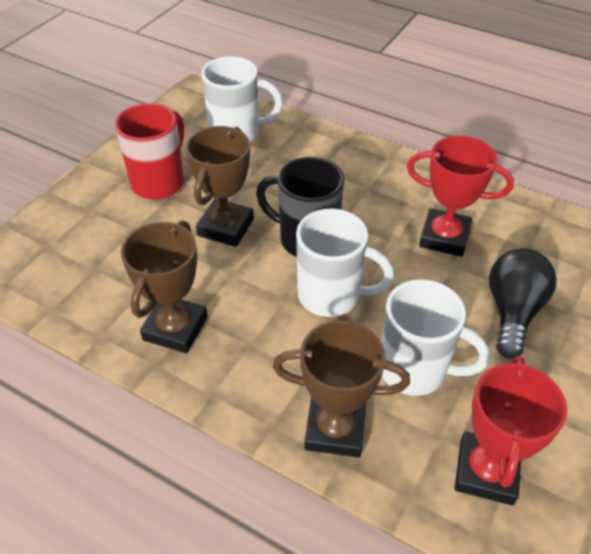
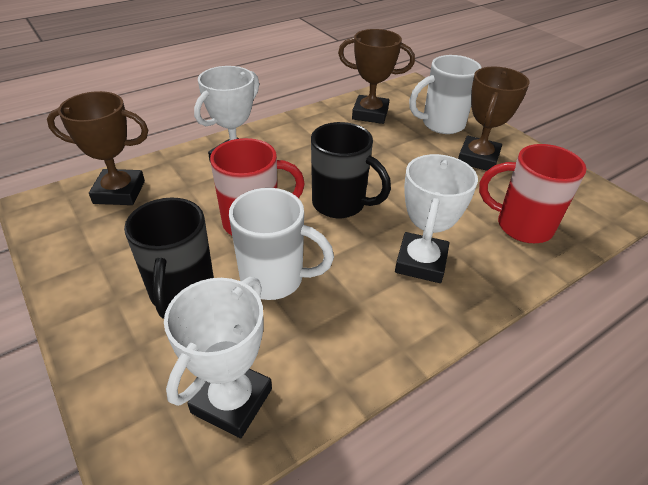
black light bulb: [489,248,557,359] = 1 -> none = 0
black mug: [256,157,344,257] = 1 -> [124,198,214,319] [311,122,391,218] = 2
red mug: [115,103,184,200] = 1 -> [210,138,305,235] [479,144,587,243] = 2
red trophy: [407,136,514,257] [454,356,567,505] = 2 -> none = 0
white mug: [201,57,283,142] [296,209,394,317] [381,279,490,396] = 3 -> [229,188,334,300] [409,55,482,134] = 2
white trophy: none = 0 -> [164,277,272,438] [194,66,259,160] [395,154,478,283] = 3

